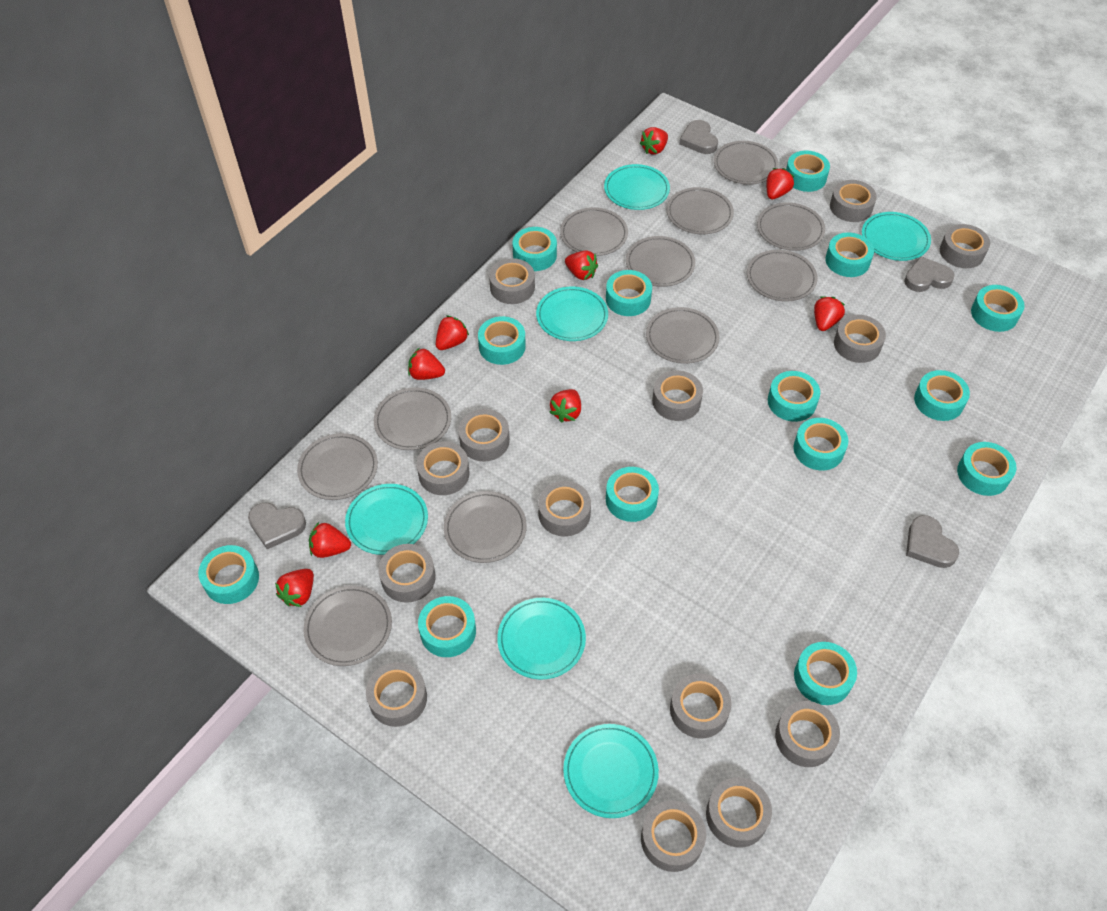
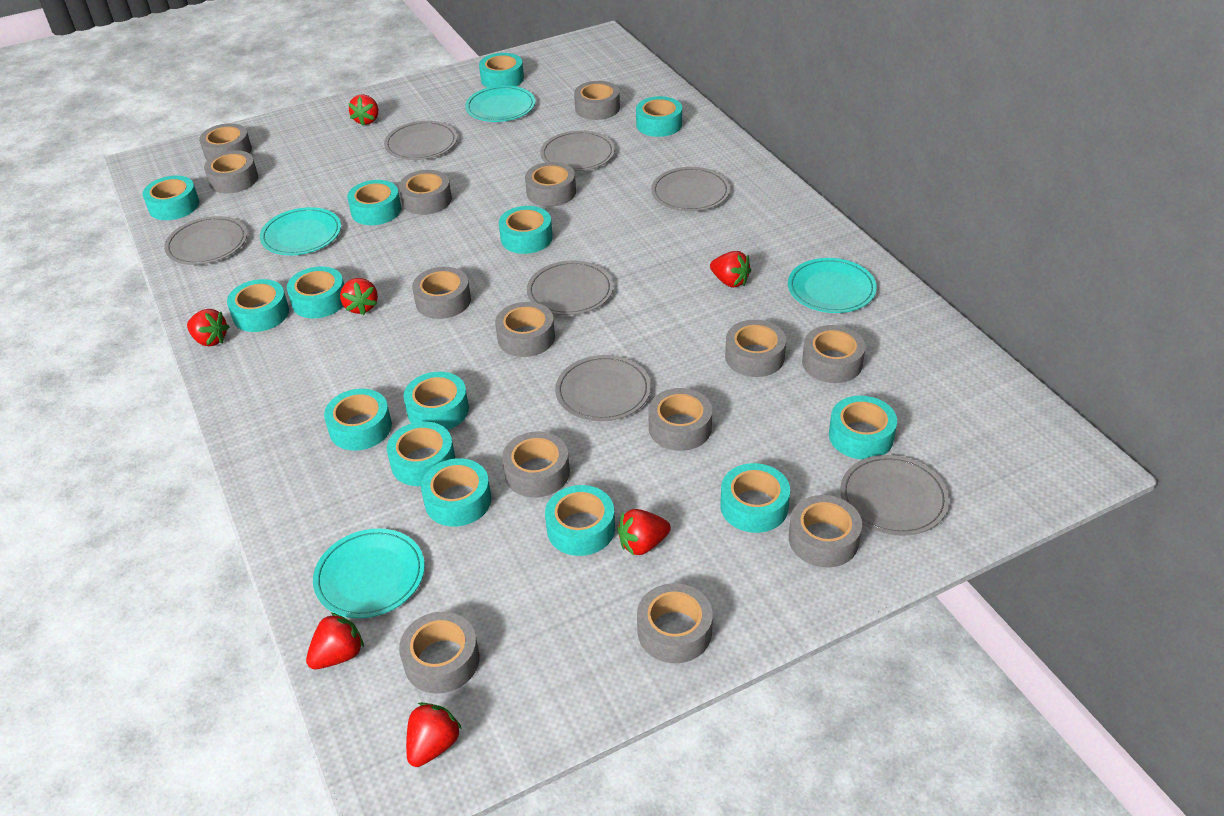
grey heart: [248,503,306,549] [679,120,718,154] [904,256,955,292] [906,515,959,568] = 4 -> none = 0
grey plate: [297,433,378,500] [303,586,392,666] [374,387,451,450] [444,491,527,563] [560,207,628,256] [626,236,695,287] [646,307,719,364] [666,187,734,234] [714,141,779,185] [747,250,818,302] [757,202,825,251] = 11 -> [164,216,247,265] [384,121,457,160] [527,261,613,315] [540,131,615,171] [555,355,651,421] [651,167,730,212] [840,455,949,536] = 7
red strawberry: [275,569,314,607] [309,522,351,558] [408,348,445,380] [436,315,469,350] [550,389,581,423] [565,250,598,280] [640,127,668,155] [767,168,794,199] [814,296,845,331] = 9 -> [187,309,230,347] [306,613,364,669] [340,278,378,315] [348,94,378,126] [406,702,462,767] [617,509,671,555] [710,251,752,288] = 7
turquoise plate: [345,484,428,555] [497,598,586,679] [536,286,608,341] [563,724,659,818] [604,164,670,210] [862,212,931,261] = 6 -> [260,207,341,255] [313,529,425,618] [465,86,535,122] [788,258,877,313] = 4

